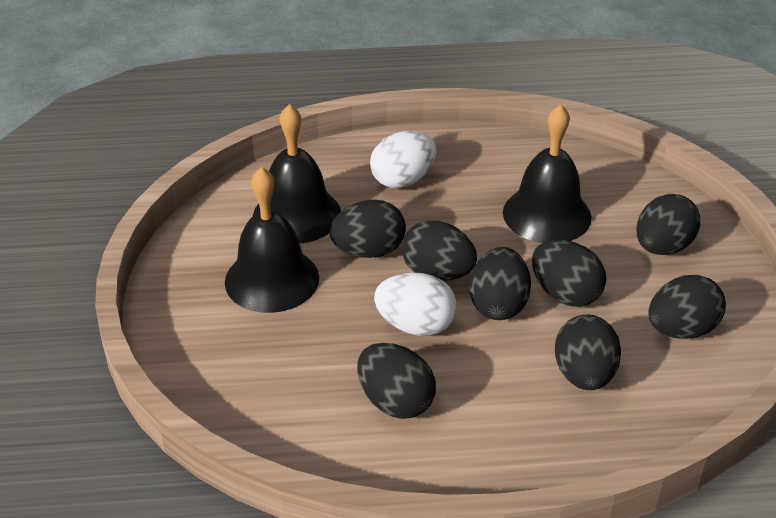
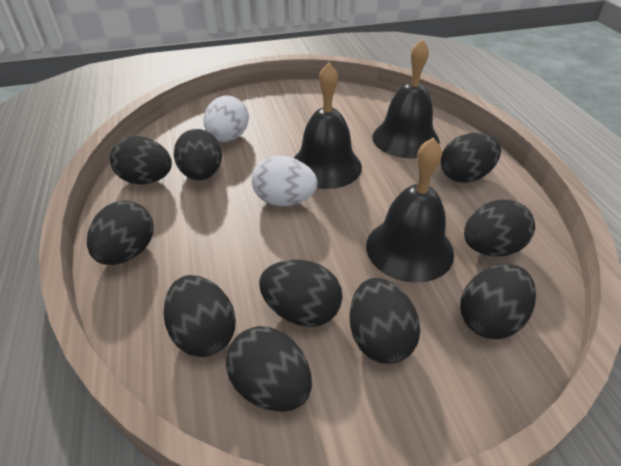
black egg: [329,200,406,258] [357,343,436,419] [402,220,477,281] [469,247,531,320] [532,240,606,307] [555,315,621,390] [636,194,700,255] [648,275,726,339] = 8 -> [87,201,153,265] [110,136,172,185] [164,275,236,357] [174,129,222,180] [226,326,312,412] [259,260,343,327] [349,278,420,364] [441,133,501,183] [460,264,536,339] [464,199,535,257] = 10

